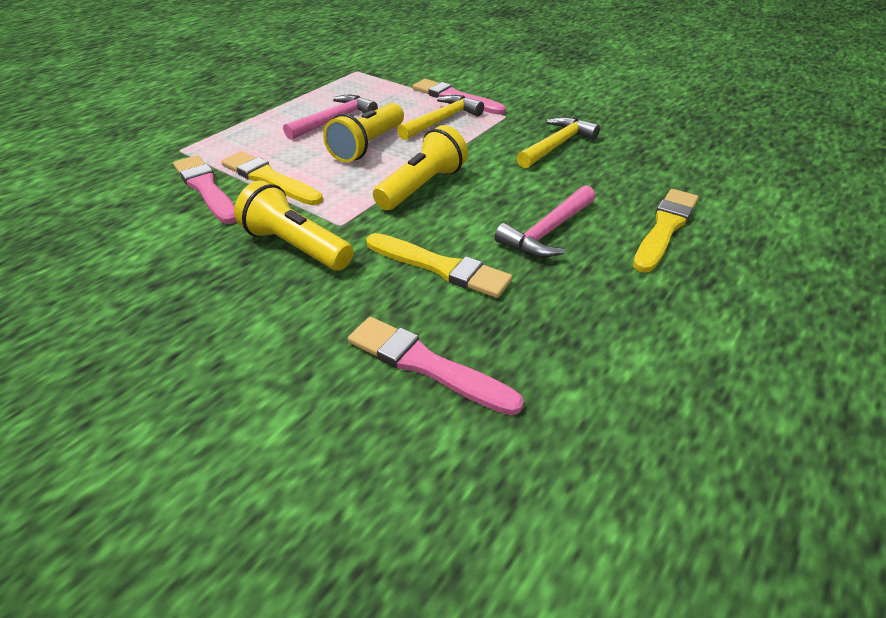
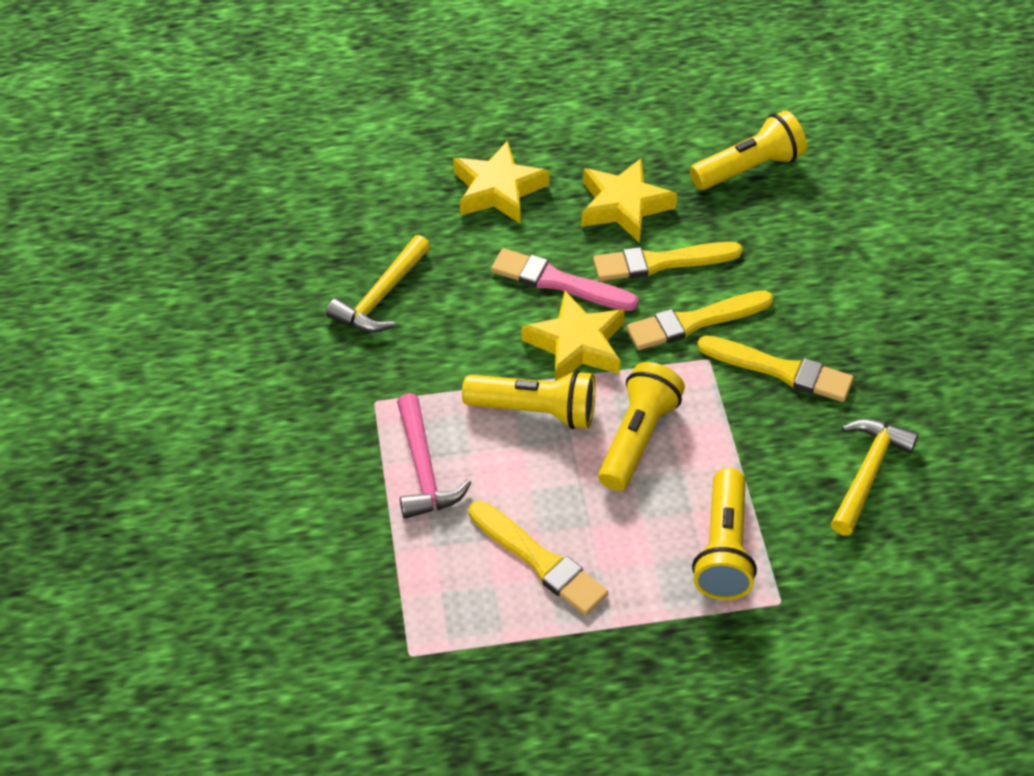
pink brush: [173,155,236,224] [348,317,524,415] [412,79,506,115] = 3 -> [491,248,639,311] = 1
pink hammer: [283,95,378,140] [494,185,596,258] = 2 -> [397,393,471,519] = 1
yellow brush: [221,151,323,205] [366,233,512,298] [633,189,698,273] = 3 -> [469,501,608,616] [593,242,743,281] [626,290,773,350] [697,335,854,402] = 4
yellow flashlight: [234,181,353,270] [323,103,404,163] [373,125,468,210] = 3 -> [462,370,595,429] [598,362,685,491] [690,110,807,190] [692,468,757,600] = 4
yellow star: none = 0 -> [453,141,549,223] [522,291,625,381] [581,158,677,243] = 3

